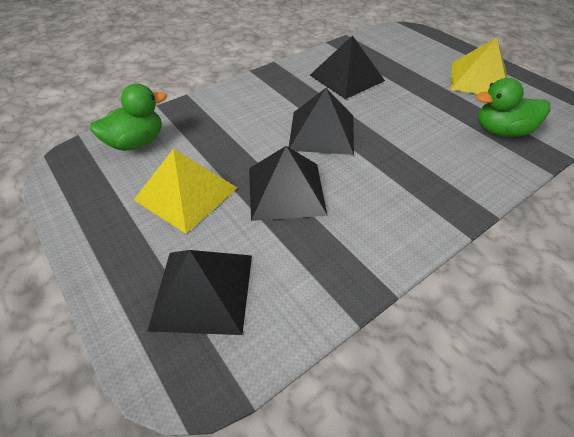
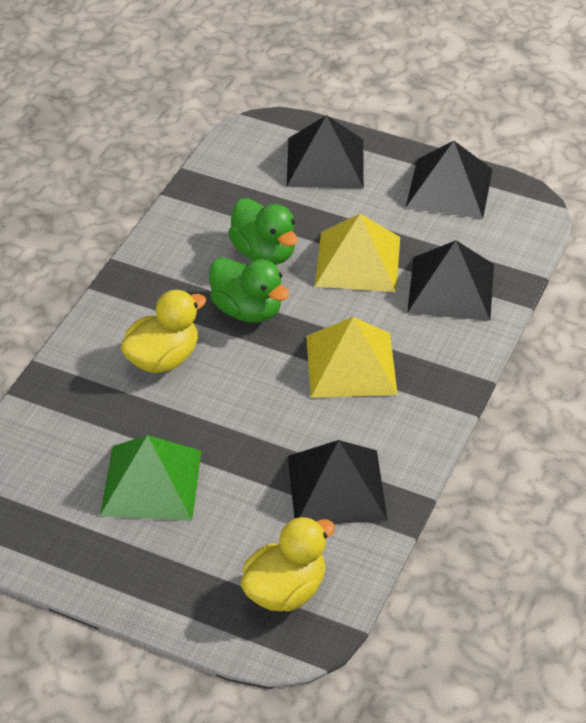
green pyramid: none = 0 -> [100,435,202,521] = 1
yellow duck: none = 0 -> [120,290,206,373] [241,516,335,611] = 2

